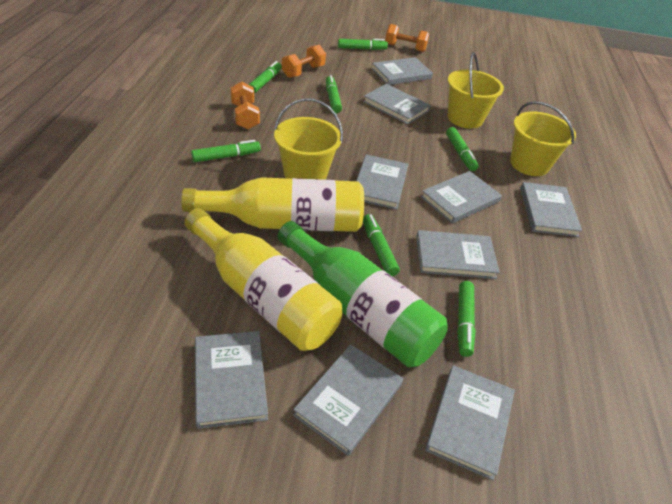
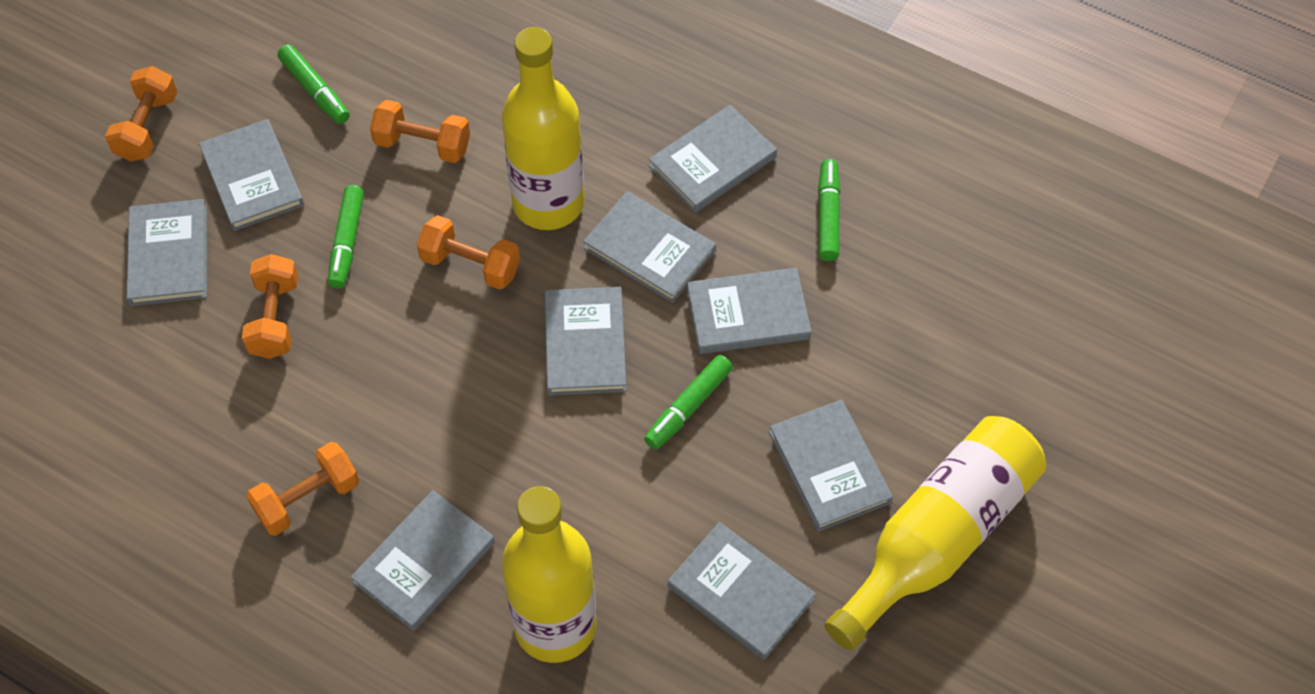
green bottle: [278,221,448,367] = 1 -> none = 0
green marker: [191,140,261,162] [249,61,282,93] [326,75,342,113] [338,39,388,50] [363,214,400,276] [446,127,478,171] [457,281,476,357] = 7 -> [277,44,350,124] [328,185,364,289] [644,355,733,450] [818,159,840,261] = 4
orange dumbbell: [231,82,260,129] [282,45,326,78] [385,24,429,52] = 3 -> [105,66,177,161] [242,254,298,359] [246,442,359,536] [370,100,470,163] [417,215,520,290] = 5
yellow bottle: [181,177,364,232] [184,208,342,351] = 2 -> [501,27,584,230] [502,486,596,663] [824,416,1046,651] = 3
yellow bucket: [274,98,343,180] [448,52,504,129] [510,101,576,176] = 3 -> none = 0

